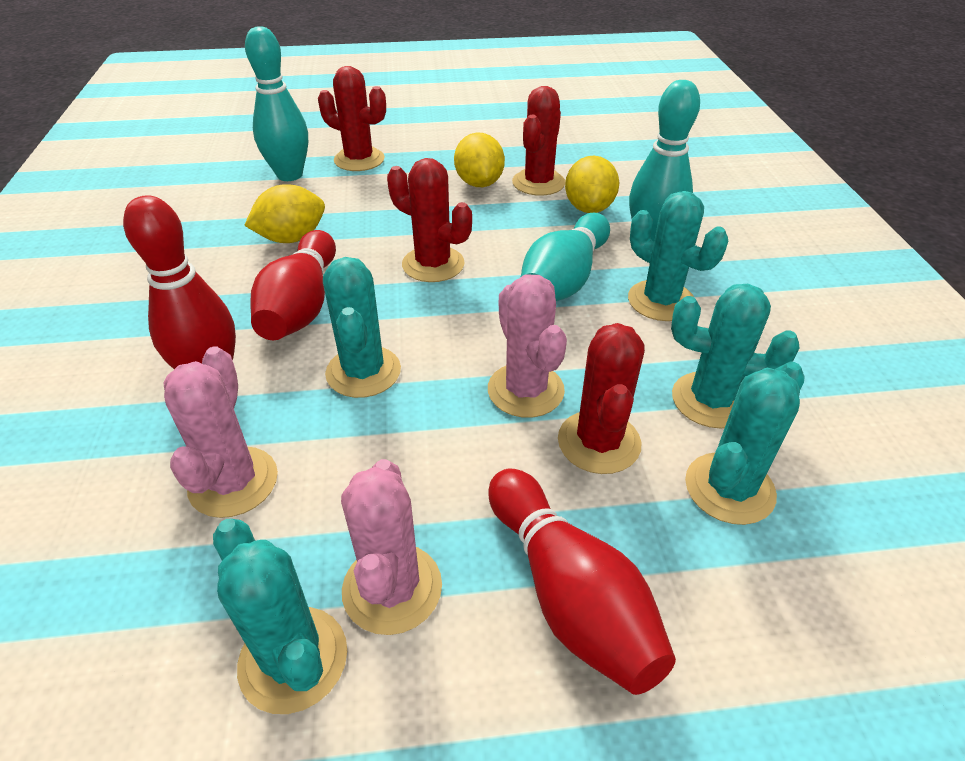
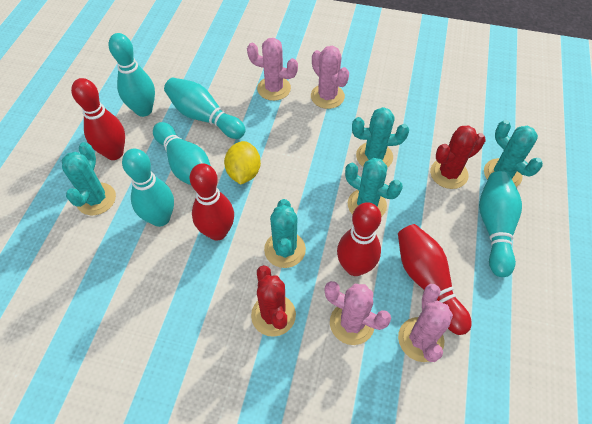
pink cactus: [164,347,278,518] [341,459,442,635] [488,275,567,418] = 3 -> [247,38,298,101] [311,46,349,109] [325,281,391,345] [398,284,453,362] = 4
red bowling pin: [123,195,236,369] [250,230,336,340] [488,469,676,695] = 3 -> [71,78,125,160] [190,163,234,240] [337,202,381,276] [398,224,472,335] = 4
red cactus: [318,66,386,171] [387,158,472,282] [512,86,565,196] [558,323,645,474] = 4 -> [251,265,296,337] [430,125,485,189] = 2
turquoise bowling pin: [245,26,308,181] [520,213,610,301] [629,80,700,241] = 3 -> [109,33,155,117] [122,148,174,227] [153,122,211,185] [164,78,246,139] [479,171,522,277] = 5
yellow lemon: [244,184,325,243] [454,133,505,187] [565,156,619,213] = 3 -> [224,141,261,184] = 1

